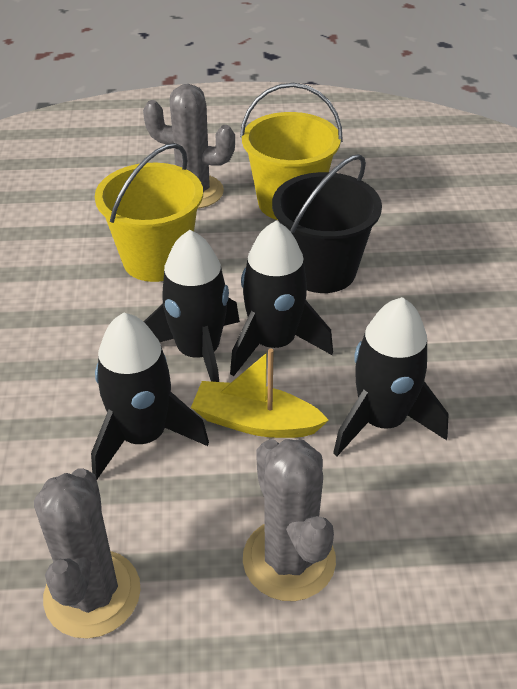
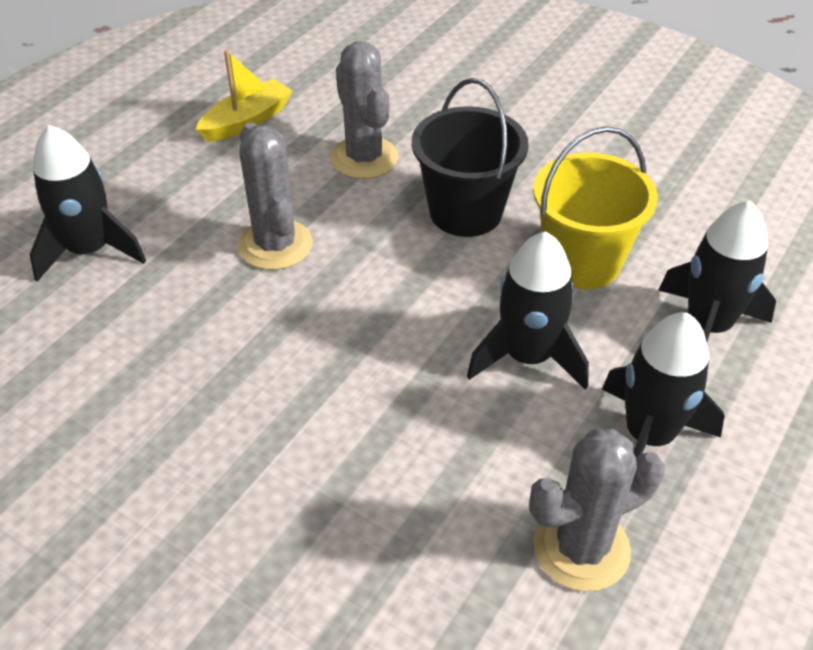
yellow bucket: [95,143,203,282] [240,83,343,220] = 2 -> [533,126,658,289] = 1

